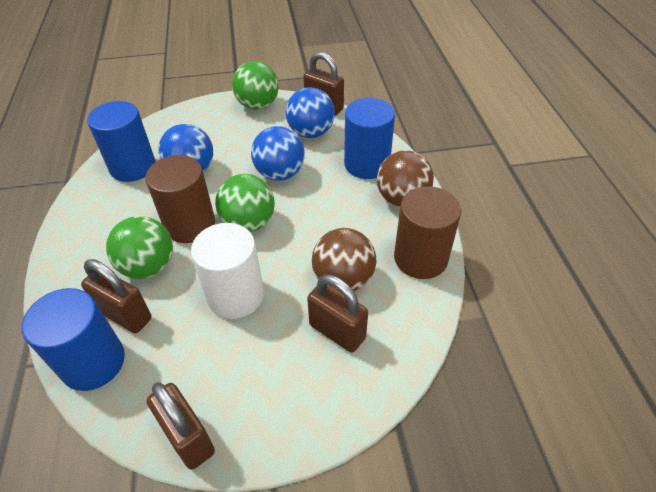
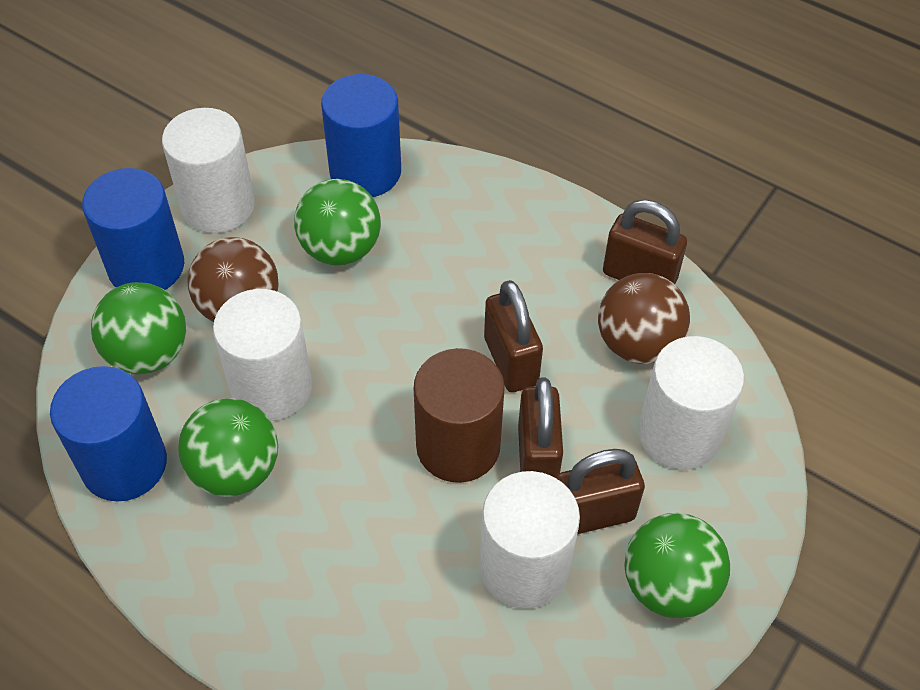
blue ball: [158,124,213,172] [251,126,305,181] [286,87,335,138] = 3 -> none = 0
brown cylinder: [145,155,215,243] [394,186,461,279] = 2 -> [413,348,505,483] = 1
green ball: [106,216,173,279] [215,174,275,232] [232,61,279,110] = 3 -> [91,282,186,374] [178,399,278,497] [294,179,381,265] [624,513,730,618] = 4
white cylinder: [191,223,264,319] = 1 -> [162,108,255,233] [213,289,312,421] [480,471,580,609] [638,336,744,470] = 4

